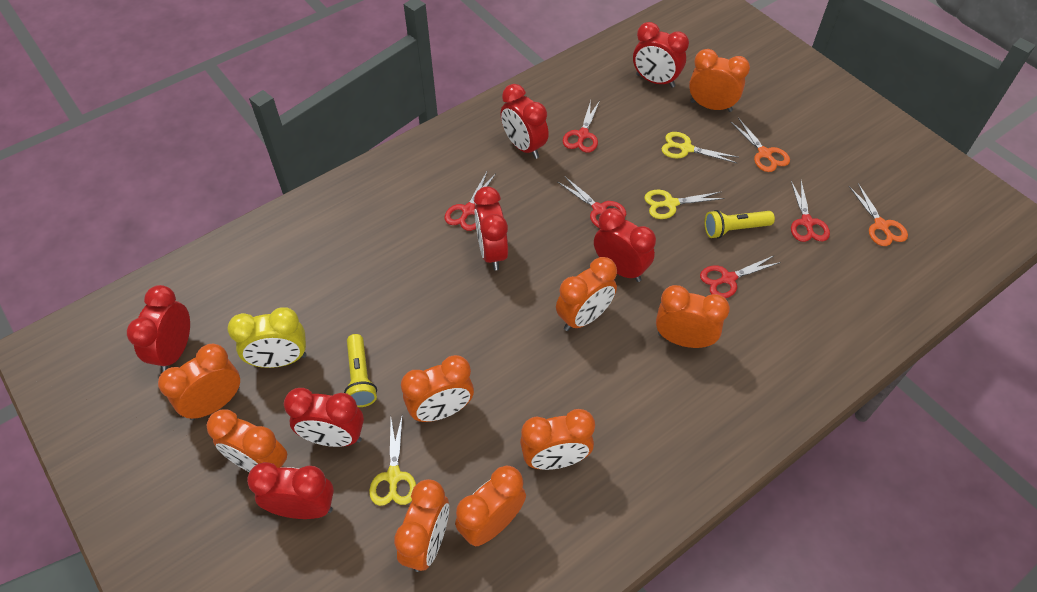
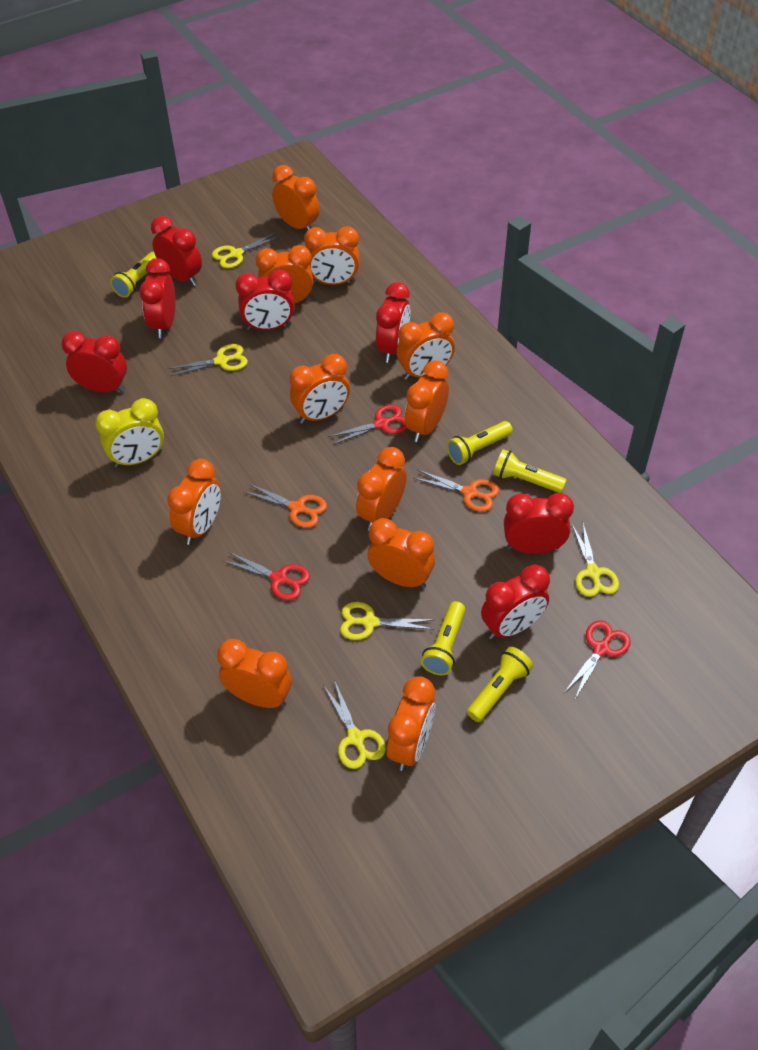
orange clock: [158,344,240,420] [207,409,287,472] [394,479,449,572] [401,355,474,422] [455,466,526,546] [520,409,595,470] [556,257,617,331] [656,285,730,348] [689,49,750,112] = 9 -> [167,459,221,545] [217,639,292,708] [256,245,313,304] [272,165,320,231] [290,354,350,424] [304,226,359,285] [356,447,407,530] [368,518,435,589] [387,676,436,771] [397,312,455,380] [405,360,449,442] = 11
red scissors: [445,172,496,231] [558,176,626,228] [563,101,600,153] [700,255,781,298] [791,181,830,242] = 5 -> [222,552,310,600] [328,405,407,445] [564,620,631,699] = 3
yellow flashlight: [344,334,377,407] [704,210,775,239] = 2 -> [110,252,156,298] [421,601,465,675] [447,421,513,465] [467,647,533,722] [493,449,566,493] = 5
yellow scissors: [369,414,416,506] [644,190,725,219] [661,132,738,163] = 3 -> [168,344,248,376] [212,232,280,268] [323,680,386,769] [340,602,435,640] [572,523,619,597] = 5

